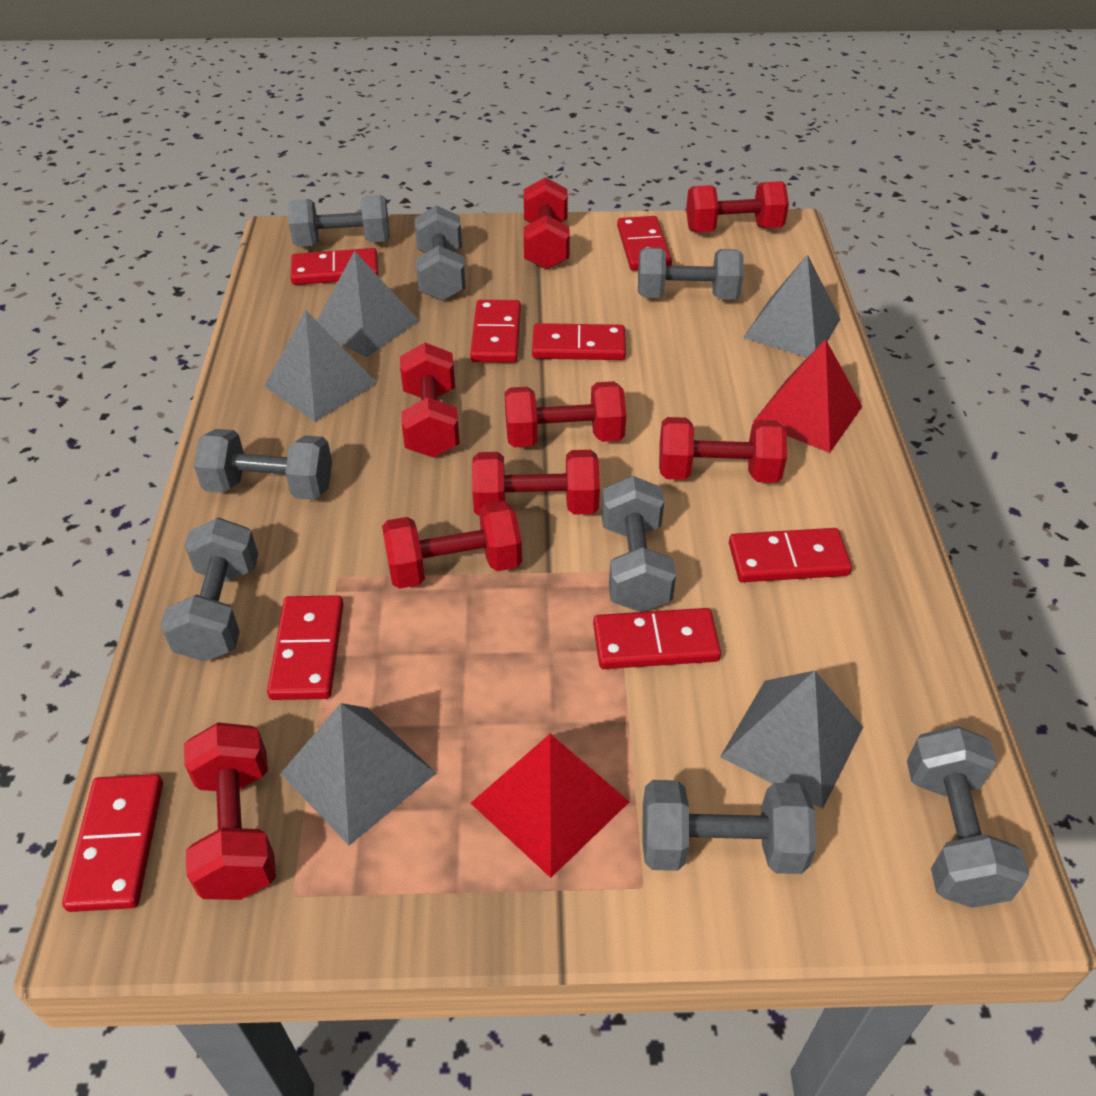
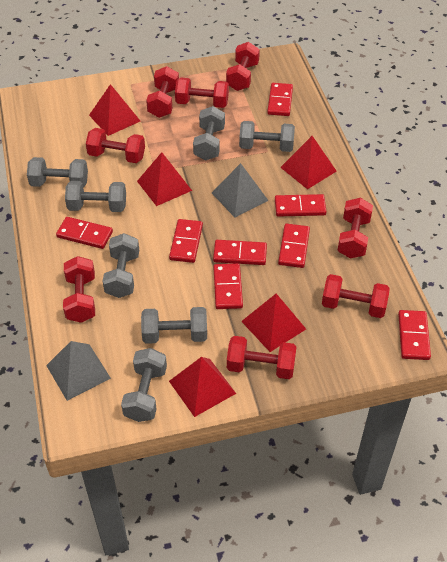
grey dumbbell: [160,518,258,662] [194,429,332,500] [288,195,390,247] [415,205,466,301] [601,476,676,612] [638,247,744,300] [642,780,816,874] [907,726,1029,908] = 8 -> [27,157,88,187] [65,181,126,212] [103,233,139,298] [121,348,167,422] [141,307,207,344] [193,106,225,160] [239,121,295,152] = 7
grey pyramid: [264,310,377,422] [280,703,437,845] [317,251,419,357] [720,671,863,809] [743,254,840,358] = 5 -> [46,341,111,401] [212,163,269,217] = 2
red pyramid: [471,734,629,878] [753,339,862,453] = 2 -> [89,84,140,136] [137,152,192,206] [169,357,236,417] [241,294,306,352] [280,136,337,189] = 5

